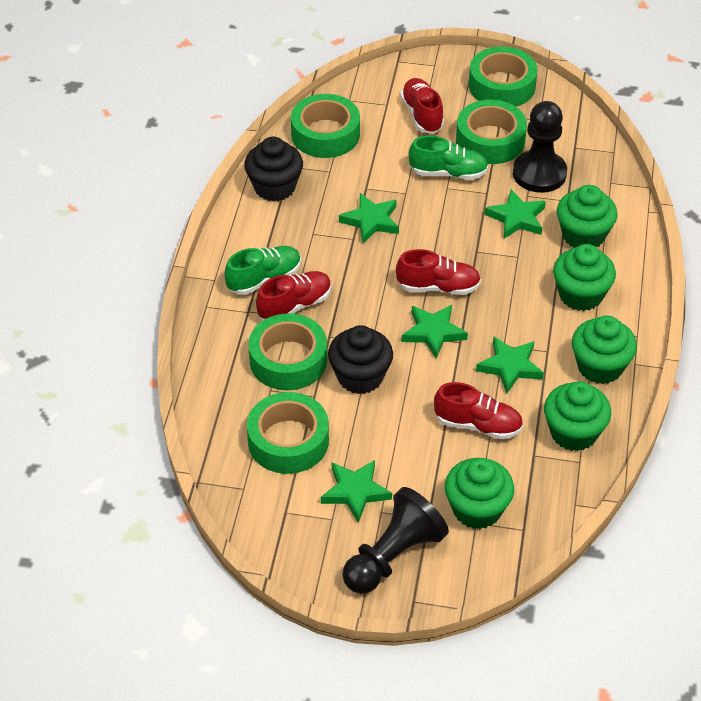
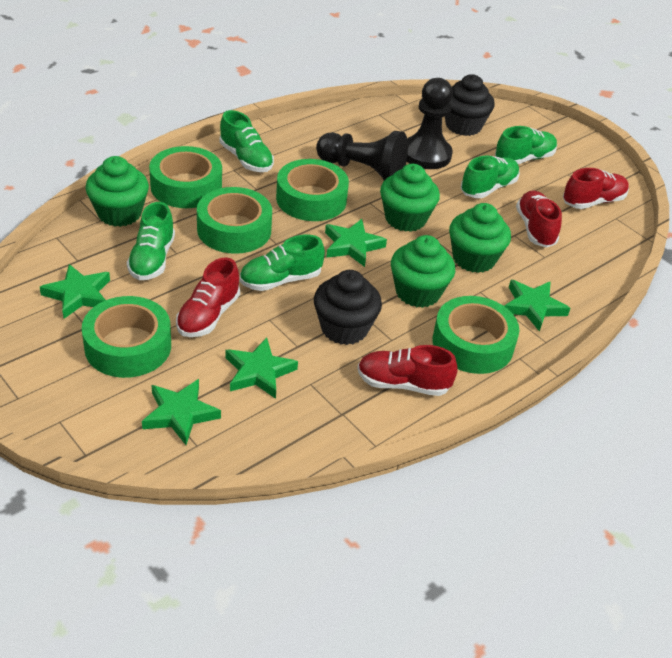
green cupcake: [445,458,514,529] [544,381,611,451] [553,244,616,311] [557,185,617,248] [572,315,637,384] = 5 -> [85,156,149,227] [380,164,440,232] [391,235,455,308] [449,203,511,273] = 4
green shoe: [224,246,301,295] [408,135,488,180] = 2 -> [127,202,175,280] [220,110,274,172] [240,235,325,291] [461,156,520,198] [495,126,557,164] = 5

